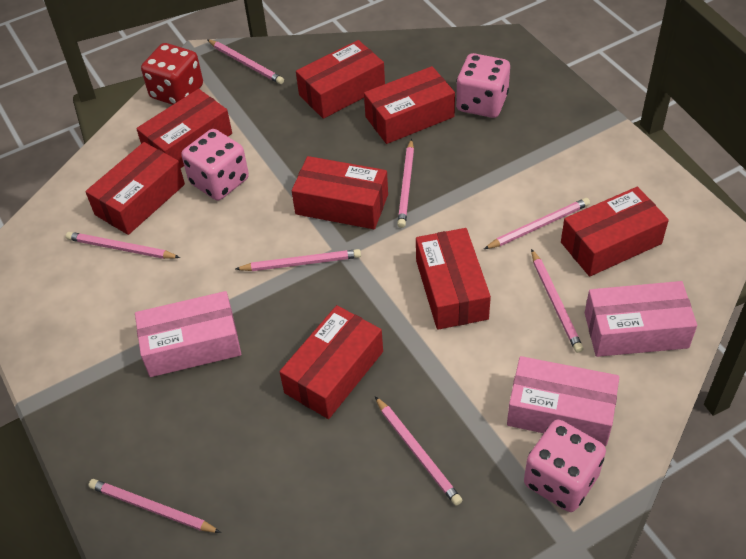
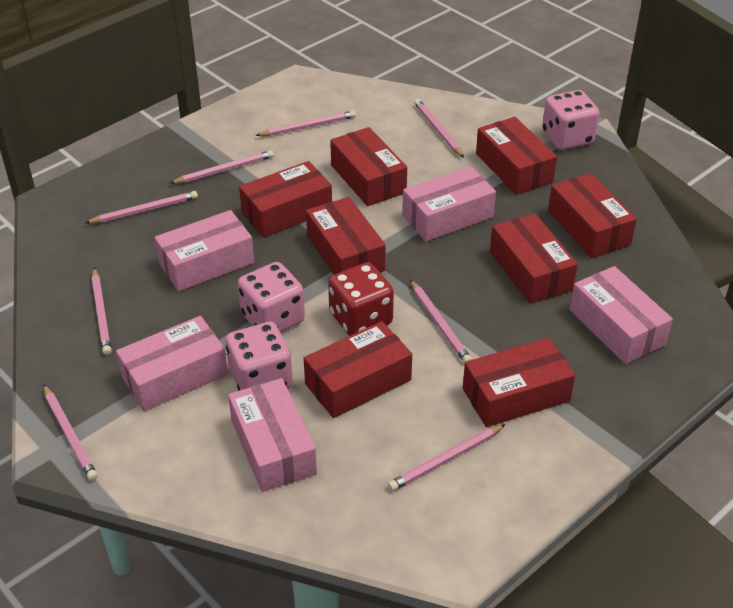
pink box: [135,291,241,377] [507,356,619,446] [585,281,697,357] = 3 -> [116,316,228,411] [154,210,254,291] [228,378,317,492] [402,166,496,242] [570,266,673,364] = 5

